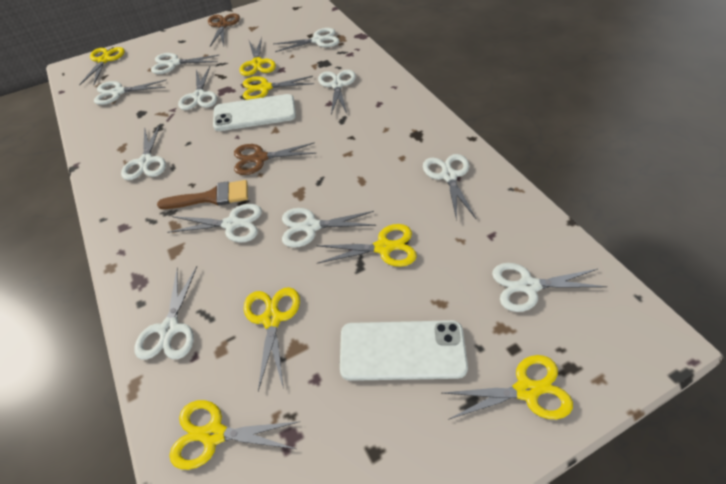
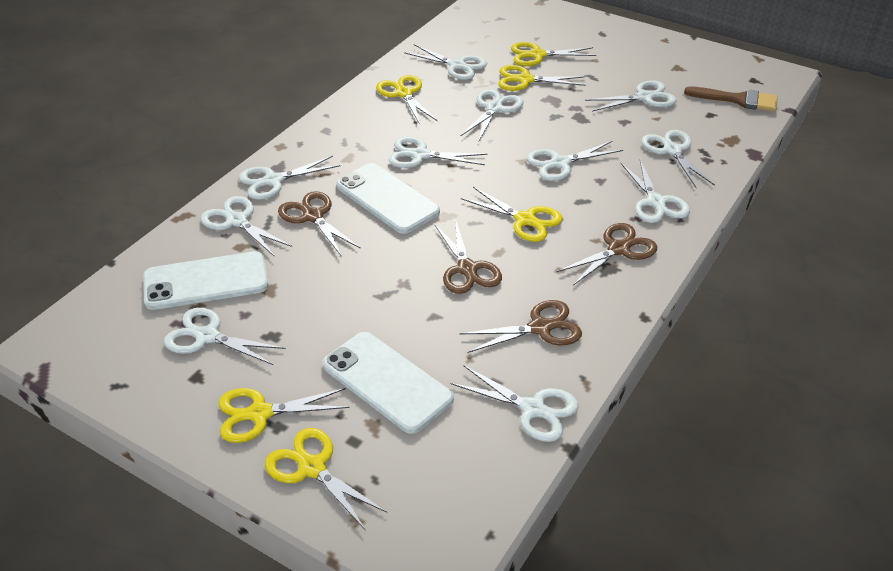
brown scissors: [208,13,240,47] [234,142,317,175] = 2 -> [278,191,361,255] [434,219,502,294] [460,300,582,353] [557,223,657,285] = 4
white phone: [213,94,296,131] [340,320,468,381] = 2 -> [143,251,269,310] [322,332,454,434] [336,163,440,234] = 3
yellow scissors: [79,47,125,85] [169,400,300,470] [239,37,276,76] [243,76,314,100] [244,287,300,391] [316,224,417,267] [443,355,573,420] = 7 -> [219,388,350,443] [265,428,387,531] [376,75,438,124] [461,187,563,242] [498,65,586,91] [511,42,596,66] = 6

